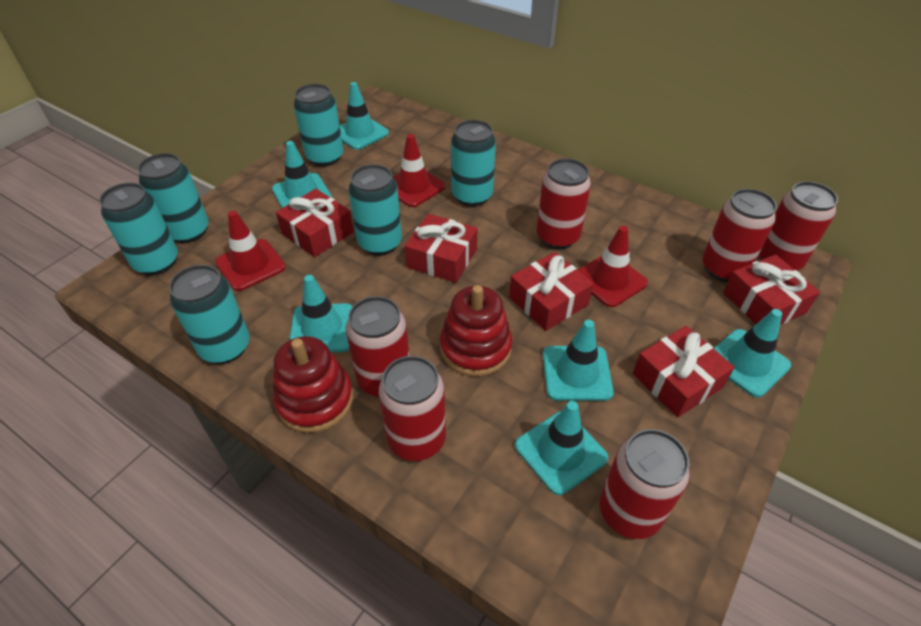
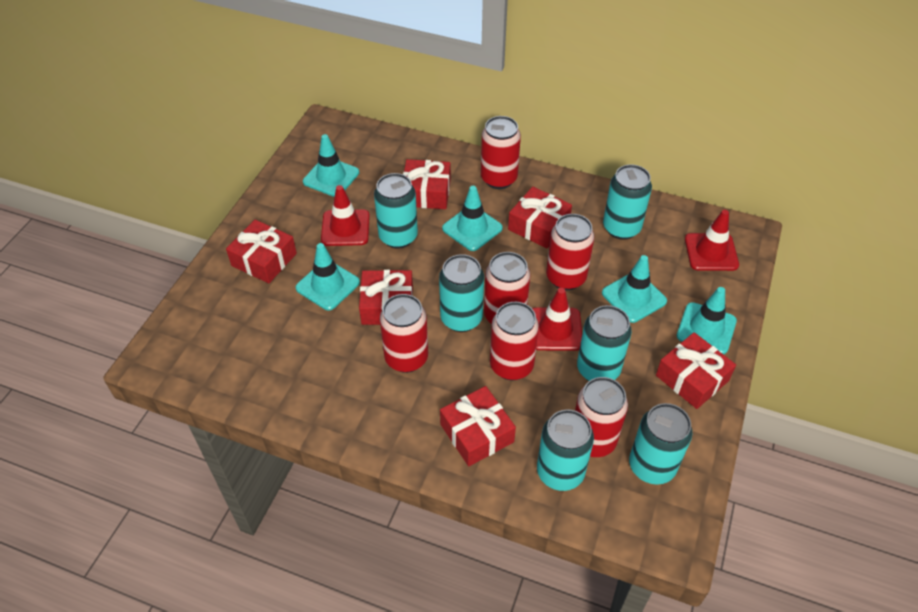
red gift: [276,189,354,257] [405,214,478,283] [509,252,594,331] [633,326,735,417] [723,255,820,325] = 5 -> [226,220,297,283] [359,270,413,325] [403,159,451,209] [440,386,516,466] [508,187,572,249] [656,332,736,409] = 6
red stacking toy: [273,336,353,433] [440,285,512,376] = 2 -> none = 0
turquoise traffic cone: [272,141,332,208] [289,275,353,353] [340,82,389,150] [515,401,608,495] [543,320,614,401] [713,309,791,398] = 6 -> [296,243,360,310] [303,134,359,197] [442,186,503,251] [602,255,667,323] [677,287,737,354] = 5

